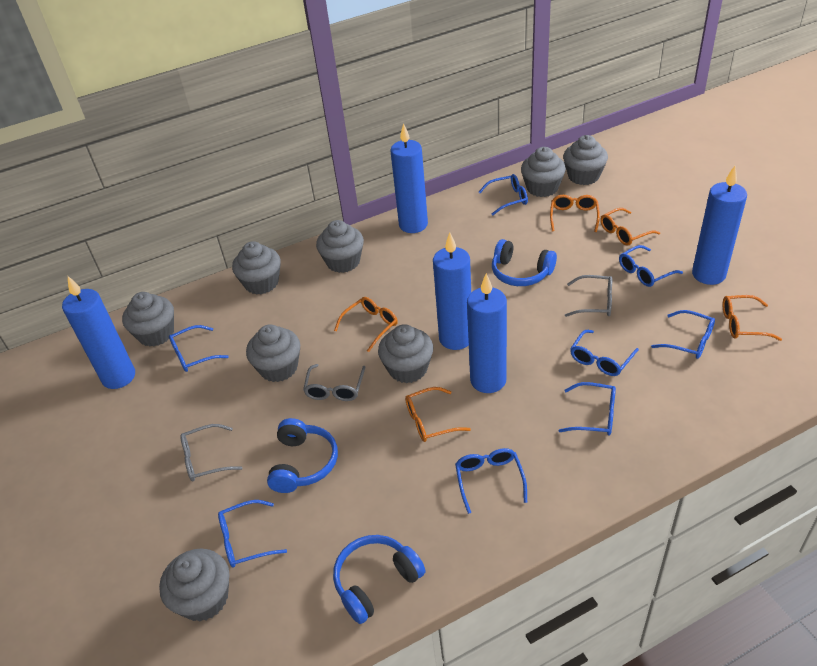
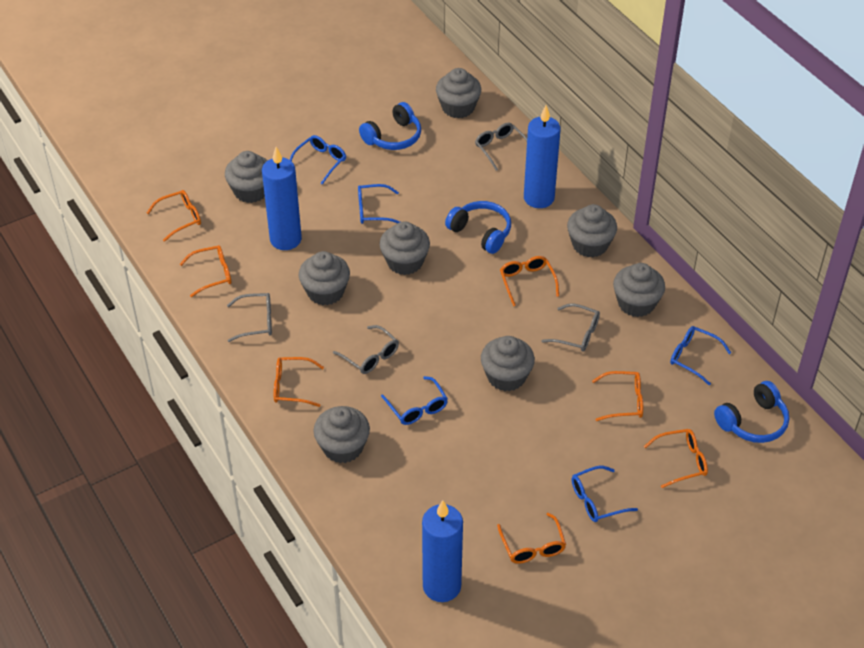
blue candle: [62,276,135,389] [390,123,428,233] [433,232,471,350] [467,273,507,393] [692,166,747,285] = 5 -> [262,147,302,250] [422,500,463,602] [524,105,561,208] = 3
blue glasses: [169,325,229,372] [218,500,287,567] [455,448,527,514] [479,174,528,215] [559,382,616,435] [570,330,639,376] [619,245,683,287] [651,310,715,359] = 8 -> [290,135,346,185] [358,184,400,224] [381,376,448,425] [572,466,638,522] [670,326,731,385] = 5
grey glasses: [180,424,242,482] [303,364,365,401] [565,275,612,317] = 3 -> [227,293,272,342] [333,325,399,374] [475,123,527,171] [542,303,600,352] = 4
orange glasses: [334,297,398,352] [405,387,471,442] [550,195,600,232] [600,208,660,246] [723,295,782,341] = 5 -> [147,190,201,242] [180,245,232,297] [274,357,324,407] [497,513,566,564] [500,256,559,306] [592,371,643,421] [644,429,708,488] = 7

